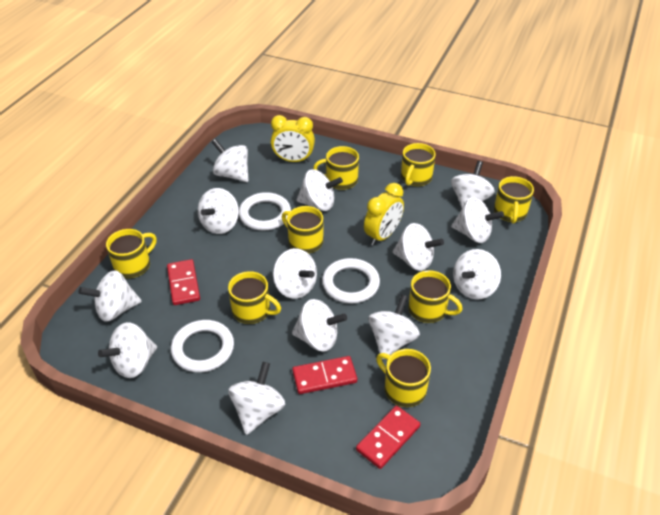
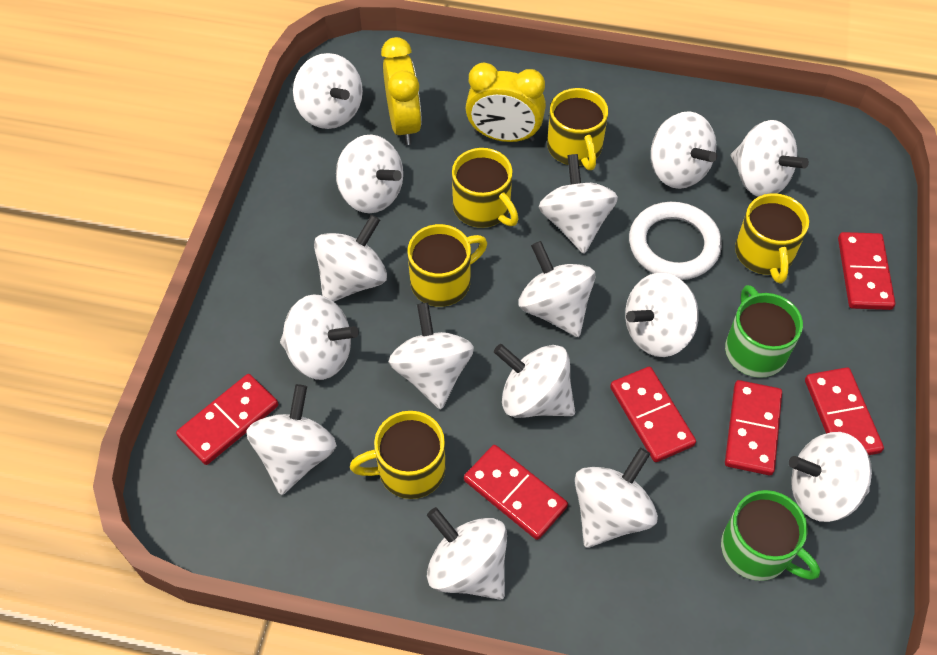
green mug: none = 0 -> [721,490,820,581] [725,285,803,378] = 2
red domino: [167,259,200,305] [292,356,357,394] [356,406,420,469] = 3 -> [176,374,278,465] [464,445,568,540] [610,367,696,462] [725,380,782,475] [805,367,884,455] [838,232,895,310] = 6
white ring: [171,320,234,373] [239,192,291,231] [322,258,380,303] = 3 -> [629,202,722,280] = 1
white spinning top: [79,270,142,322] [98,322,157,378] [198,188,239,234] [212,139,249,182] [228,362,285,435] [273,248,317,299] [292,299,347,352] [296,169,343,211] [368,294,420,359] [393,223,444,271] [451,161,495,208] [451,197,504,243] [453,249,501,299] = 13 -> [246,384,337,495] [280,294,359,380] [293,53,363,129] [314,215,387,302] [336,135,403,213] [389,303,474,409] [427,507,507,600] [494,344,575,418] [518,241,595,337] [539,154,618,254] [575,447,658,548] [625,273,699,357] [651,111,717,189] [731,120,809,197] [789,432,872,522] = 15
yellow mug: [106,229,157,278] [228,271,281,324] [282,206,323,253] [313,146,359,190] [376,349,431,407] [401,143,436,186] [408,270,462,323] [494,176,534,224] = 8 -> [350,411,445,499] [407,224,487,307] [452,148,519,228] [547,88,608,170] [735,193,809,283] = 5

